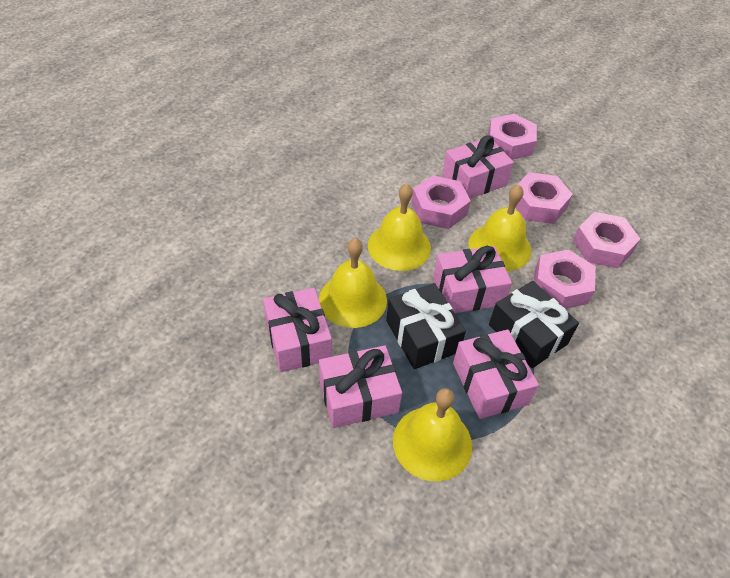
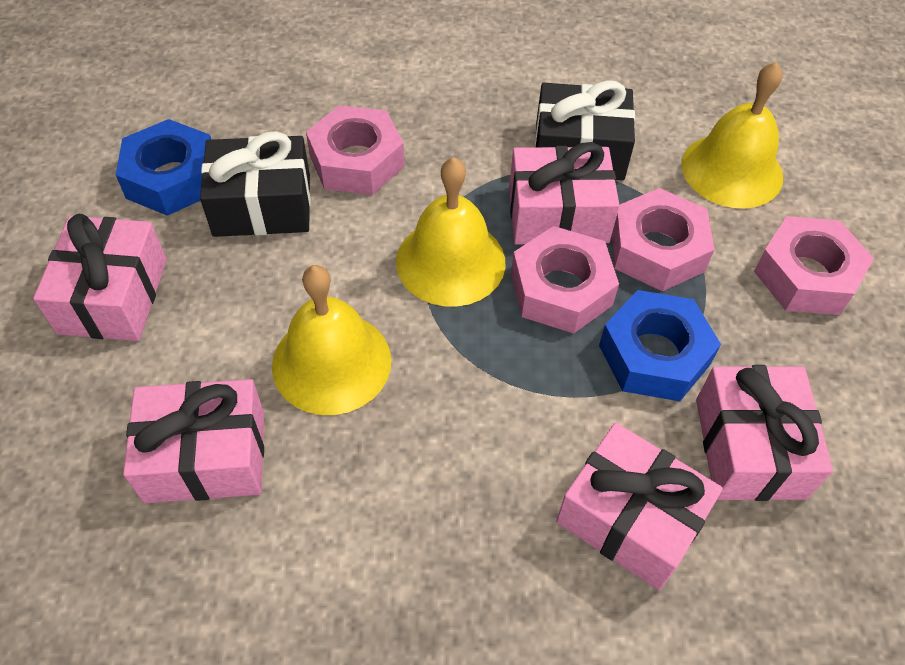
blue nut: none = 0 -> [116,119,211,216] [599,290,721,401] = 2
pink nut: [412,175,471,229] [488,114,537,160] [515,172,573,224] [534,249,596,309] [573,212,640,268] = 5 -> [306,105,404,195] [511,226,619,334] [612,188,714,292] [754,216,874,315] = 4
yellow bell: [319,238,387,328] [368,184,431,271] [393,388,472,481] [469,184,532,271] = 4 -> [272,265,391,415] [396,157,505,307] [681,62,783,208] = 3

